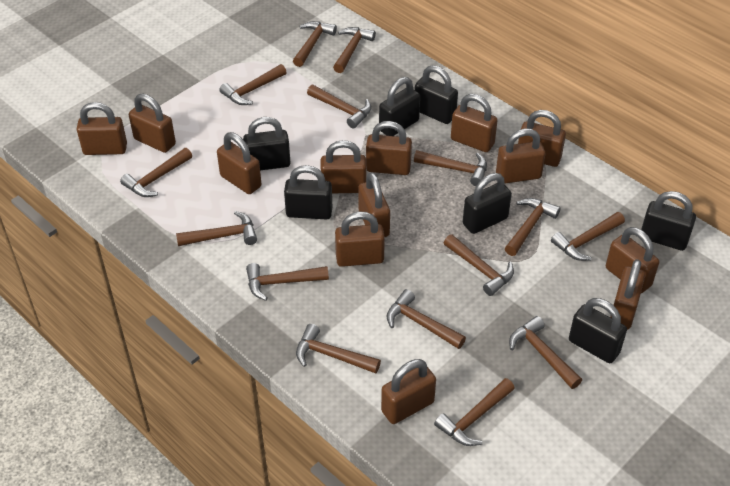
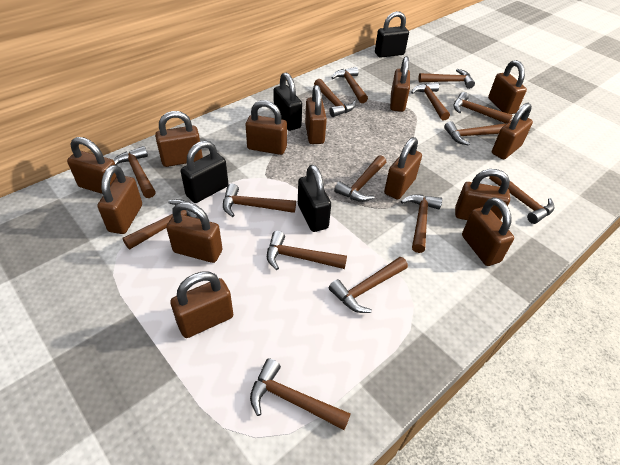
black padlock: [243,117,291,170] [284,165,332,220] [379,77,420,136] [415,65,458,124] [463,173,512,234] [569,298,627,363] [641,191,696,251] = 7 -> [180,140,228,203] [273,73,302,131] [298,165,331,232] [375,11,409,58] = 4

